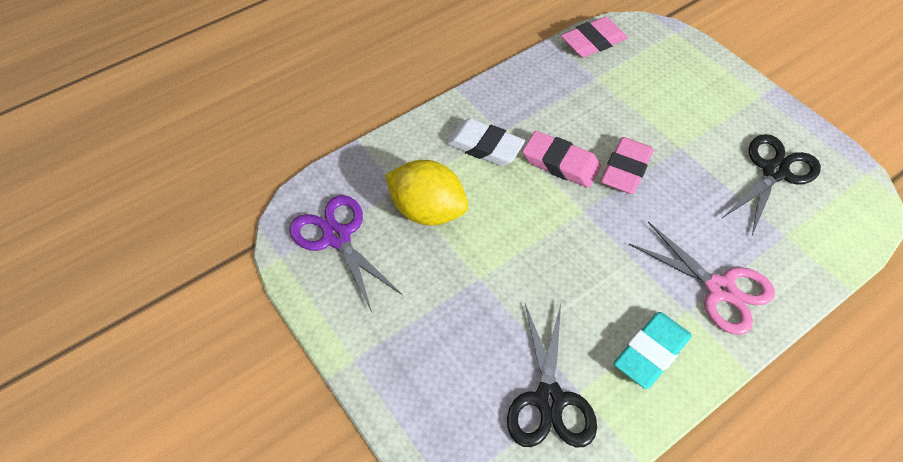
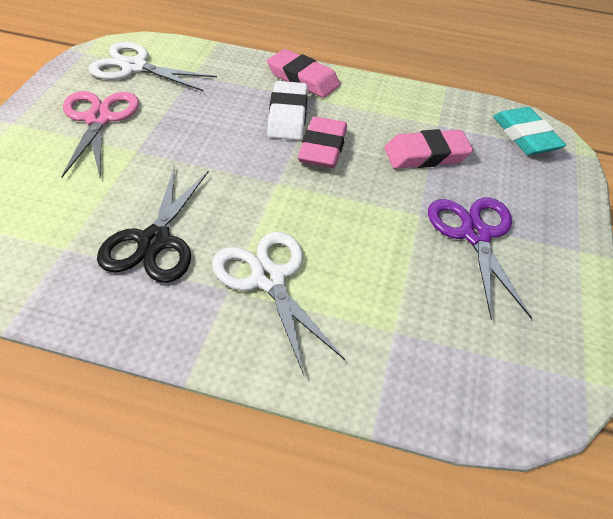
black scissors: [507,304,597,447] [722,134,821,235] = 2 -> [97,166,209,283] = 1
white scissors: none = 0 -> [89,42,217,92] [212,232,345,375] = 2
yellow lemon: [385,160,468,226] = 1 -> none = 0

